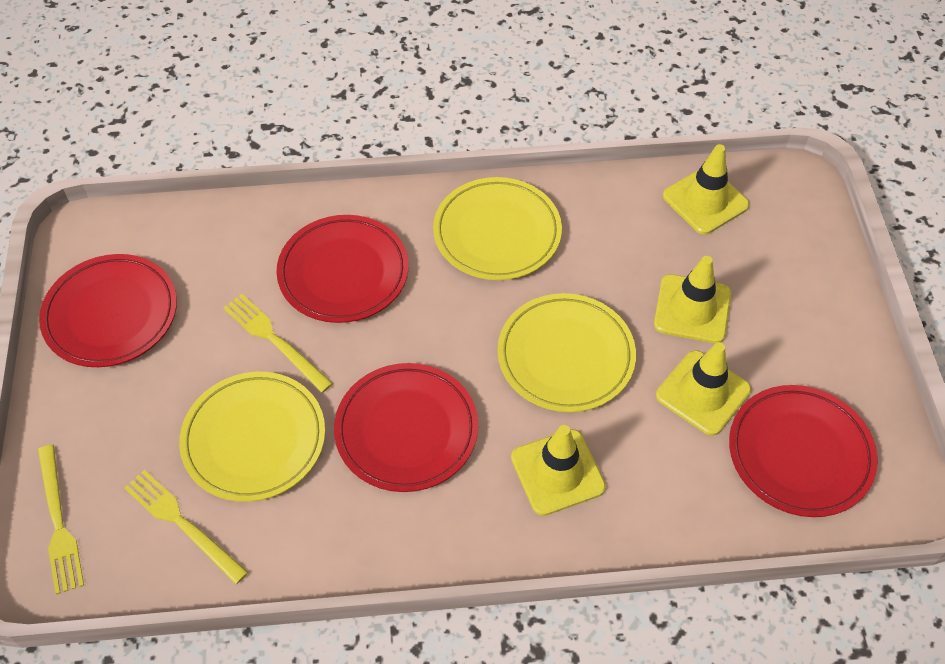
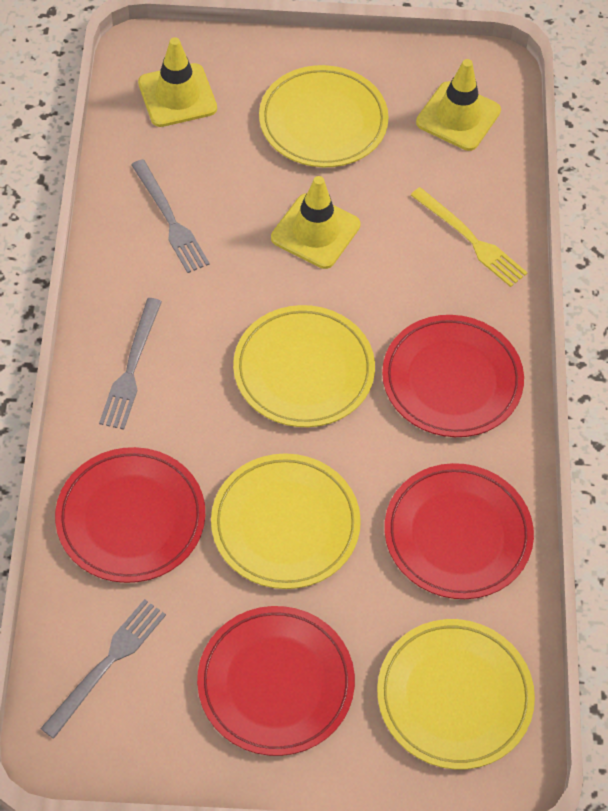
grey fork: none = 0 -> [40,599,166,739] [99,298,162,430] [131,159,210,273] = 3
yellow fork: [38,445,84,595] [124,470,248,584] [223,294,333,393] = 3 -> [411,187,528,287] = 1
yellow plate: [179,372,325,502] [433,177,562,280] [497,293,636,412] = 3 -> [211,453,361,589] [233,305,375,427] [259,65,389,167] [377,619,535,769] = 4
yellow traffic cone: [511,425,606,516] [654,256,731,343] [656,342,751,436] [663,144,750,235] = 4 -> [138,37,217,127] [271,176,360,269] [416,59,501,151] = 3

